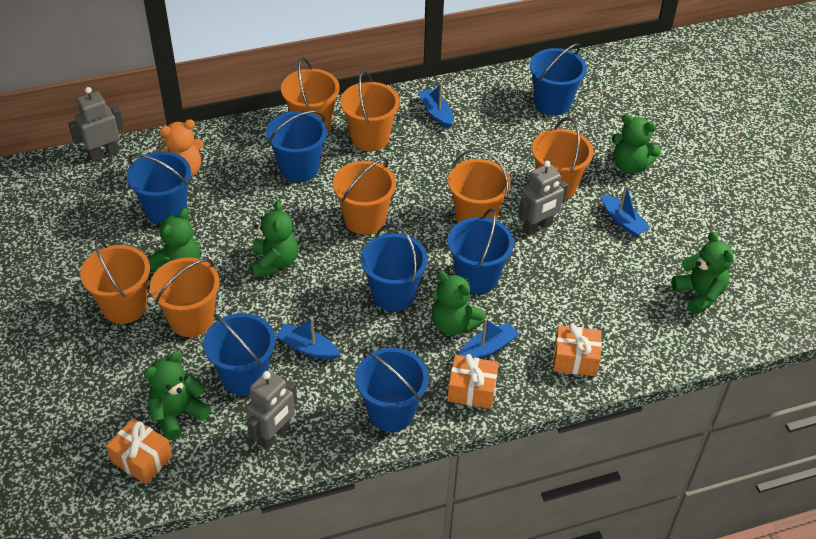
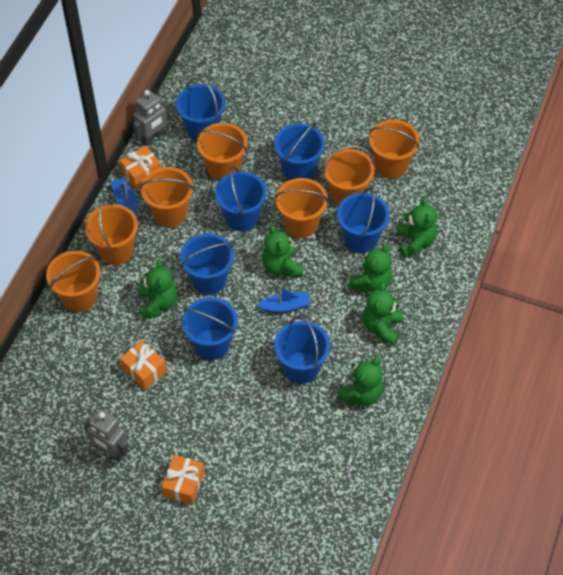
blue boat: [276,318,340,360] [418,83,453,129] [459,318,519,359] [602,184,650,237] = 4 -> [111,178,138,216] [257,285,311,313] = 2
grey robot: [68,87,124,162] [246,370,297,450] [518,160,568,236] = 3 -> [83,409,129,462] [133,90,170,147] = 2
orange teddy bear: [155,119,204,178] = 1 -> none = 0

